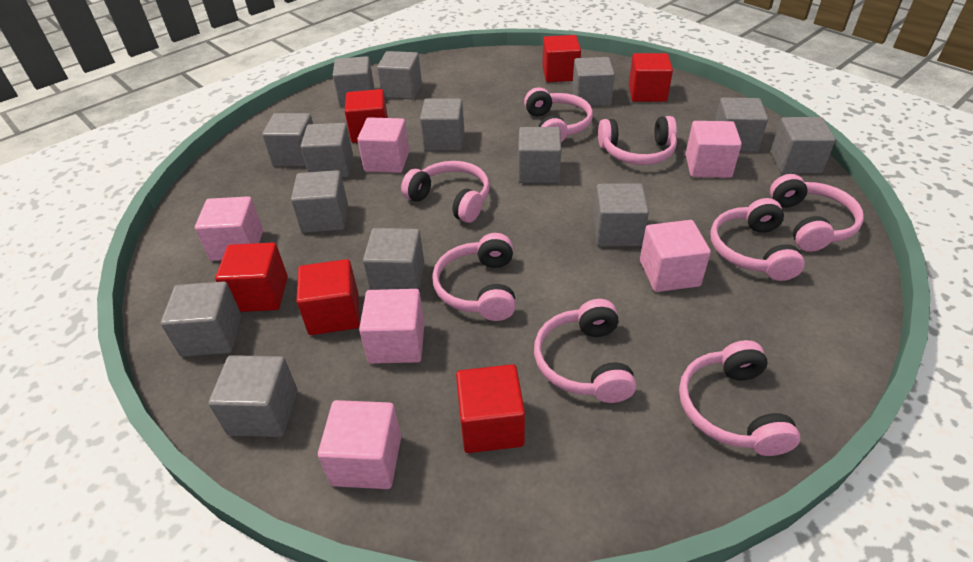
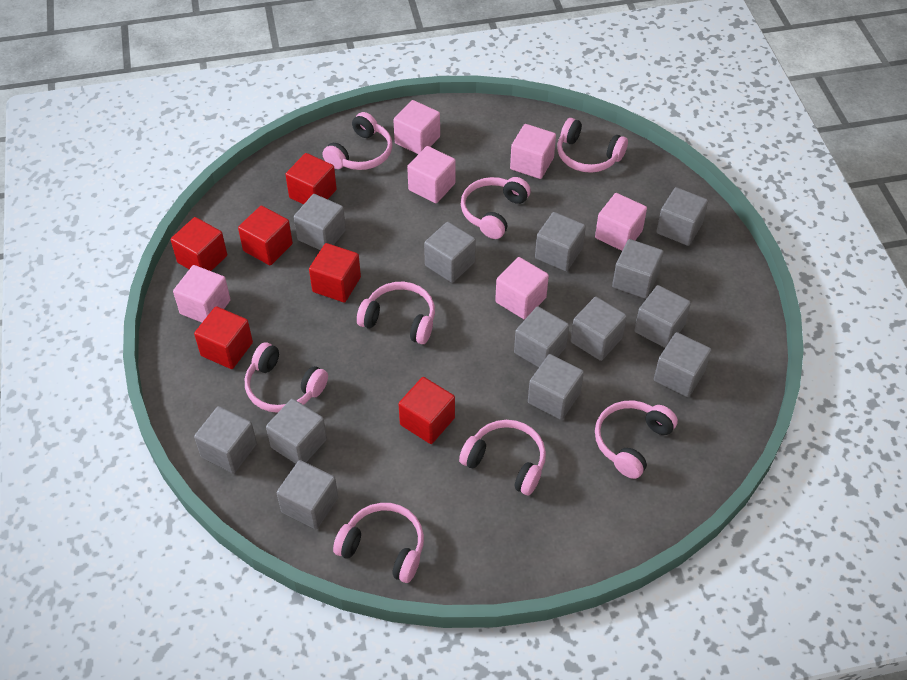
grey cube: [161,281,242,357] [208,355,297,437] [262,113,313,167] [291,170,348,233] [301,123,353,178] [333,56,374,106] [363,228,424,290] [377,51,422,99] [420,98,464,151] [518,127,561,183] [572,57,615,106] [593,183,649,247] [715,98,768,152] [771,117,836,174] = 14 -> [194,406,257,474] [266,399,327,464] [277,460,338,529] [294,194,346,250] [424,222,476,283] [514,306,569,367] [528,354,584,420] [535,212,586,271] [570,297,627,361] [612,239,664,299] [634,285,691,348] [654,332,711,397] [656,187,708,246] = 13

